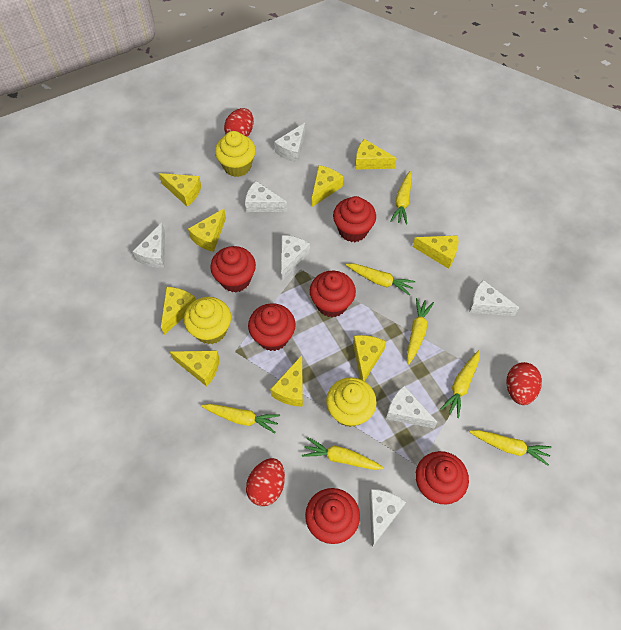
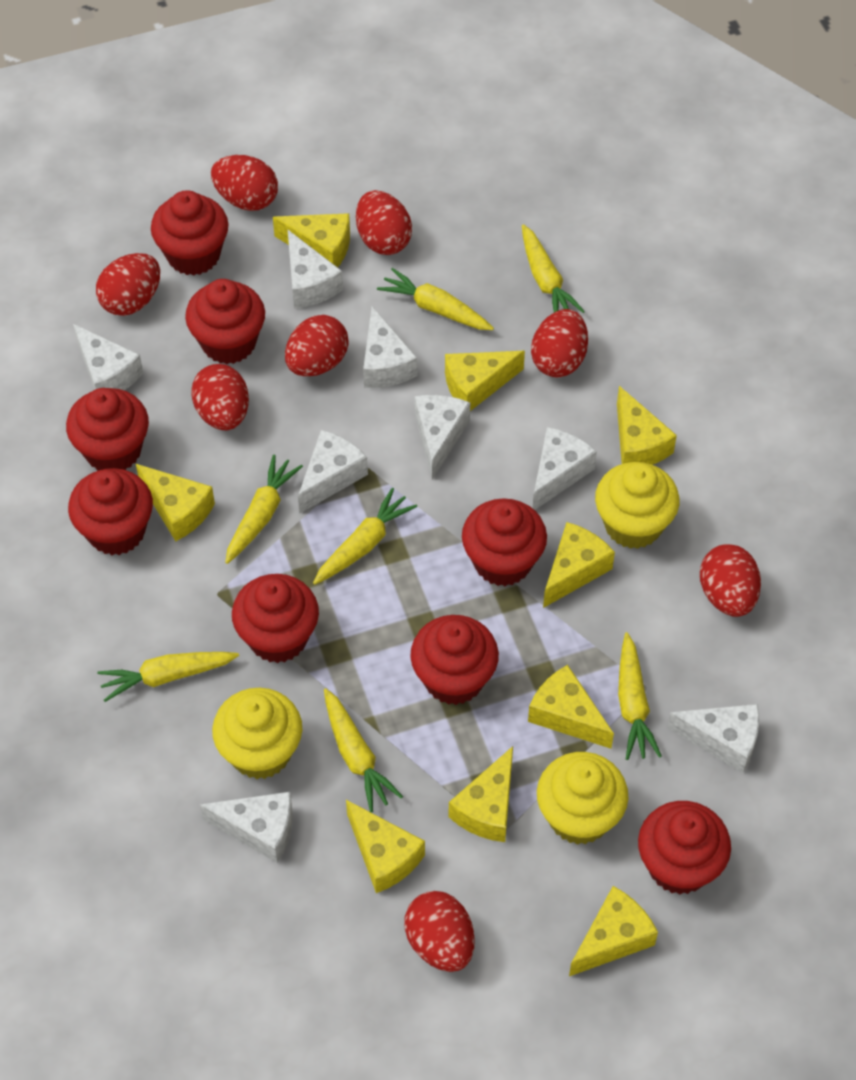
red cupcake: [210,246,256,292] [248,303,296,351] [305,488,360,544] [310,271,356,317] [333,196,376,242] [415,451,469,504] = 6 -> [66,388,149,471] [68,468,153,555] [151,190,228,276] [185,279,265,364] [232,574,319,663] [410,615,499,705] [462,498,547,586] [638,801,731,895] = 8
red egg: [224,108,254,137] [246,458,285,506] [506,362,542,405] = 3 -> [96,253,160,316] [191,364,249,430] [211,155,278,211] [285,315,349,377] [356,190,412,255] [404,891,475,972] [531,309,588,377] [700,544,761,617] = 8
white cheese: [132,223,165,268] [245,181,287,212] [274,123,305,163] [281,235,310,280] [369,489,406,547] [386,385,438,429] [469,280,519,316] = 7 -> [73,324,143,390] [200,792,293,863] [288,230,343,309] [298,430,368,514] [363,307,417,388] [415,395,470,479] [533,427,597,510] [667,704,759,773] = 8

